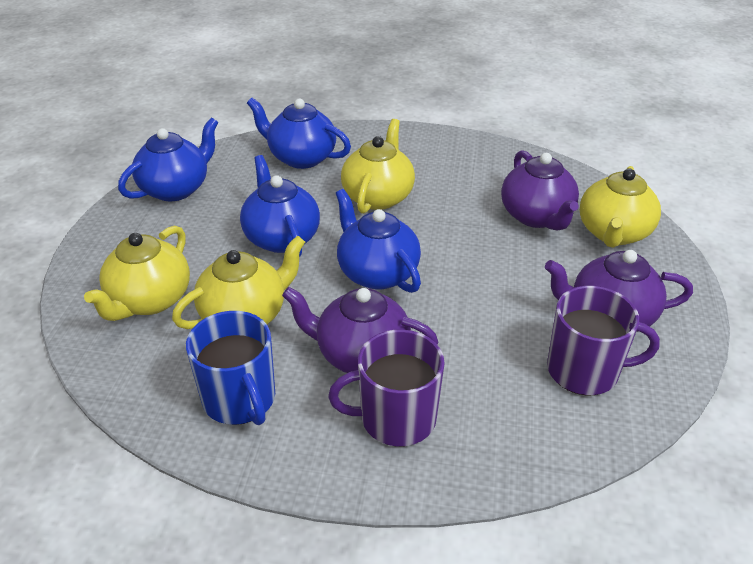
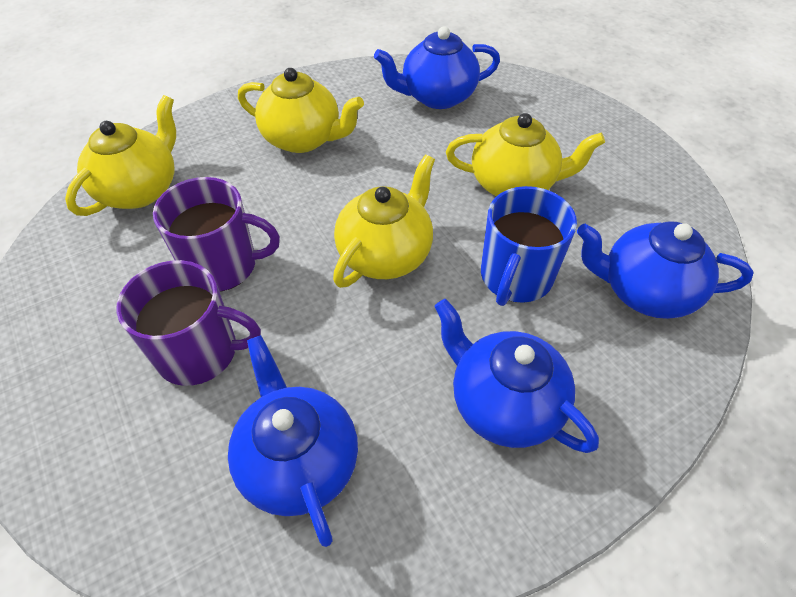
purple teapot: [282,287,438,373] [501,150,579,230] [545,250,693,332] = 3 -> none = 0

